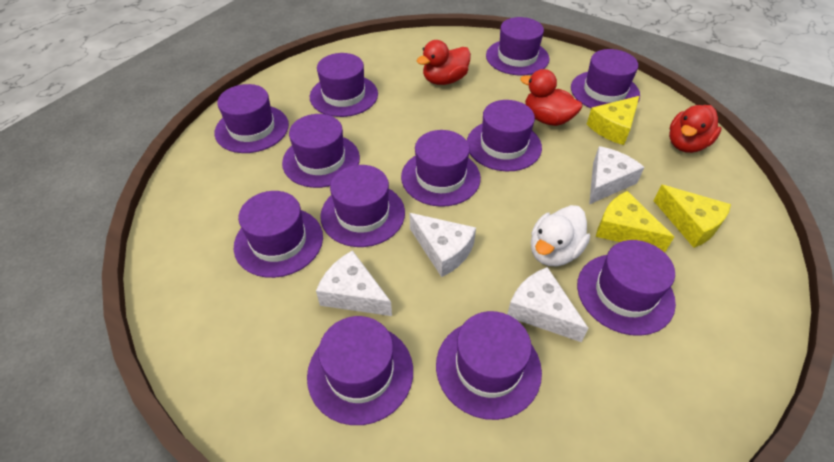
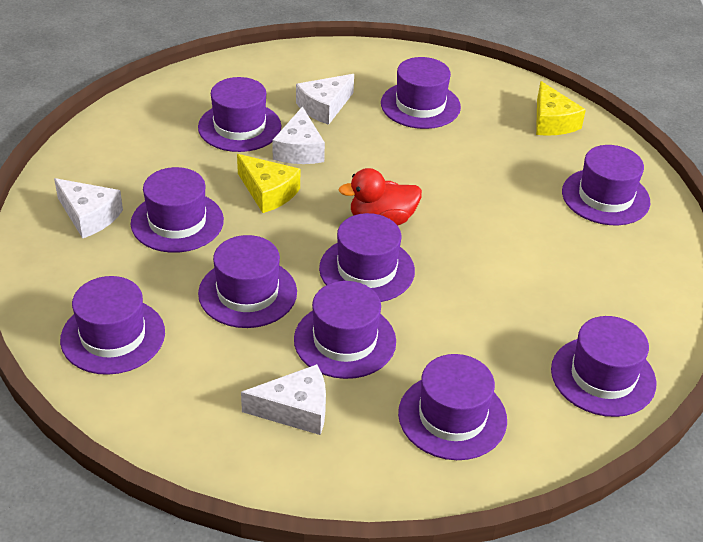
purple hat: [214,84,289,153] [234,191,323,278] [282,114,360,188] [307,316,413,425] [310,53,378,117] [320,165,405,247] [401,130,481,207] [436,311,542,420] [467,100,542,171] [486,17,549,75] [571,49,640,108] [577,240,676,336] = 12 -> [60,276,165,375] [131,167,224,253] [198,77,281,152] [198,235,297,328] [294,281,396,379] [319,213,415,302] [381,57,461,129] [398,354,507,460] [551,316,656,417] [562,145,650,225] = 10
red duck: [417,40,471,85] [520,69,582,126] [669,105,722,153] = 3 -> [338,168,422,226] = 1
white duck: [531,205,590,266] = 1 -> none = 0
yellow cheese: [587,96,640,145] [596,191,674,253] [653,185,731,248] = 3 -> [237,154,300,213] [536,81,586,136] = 2

